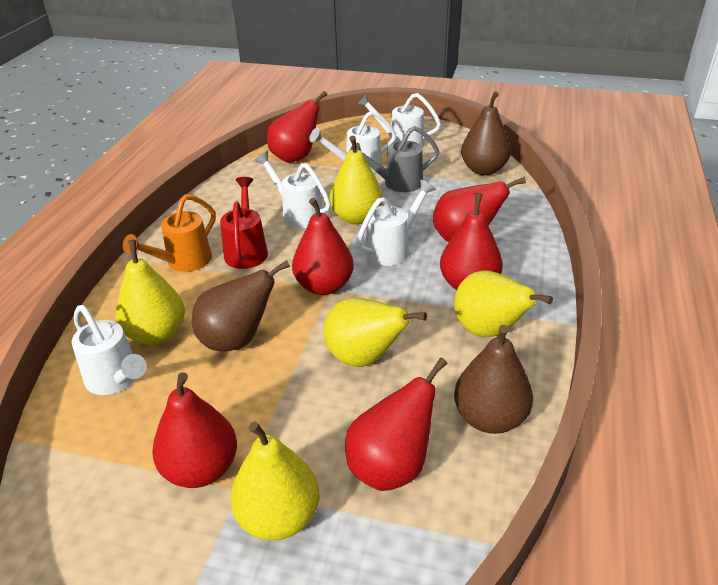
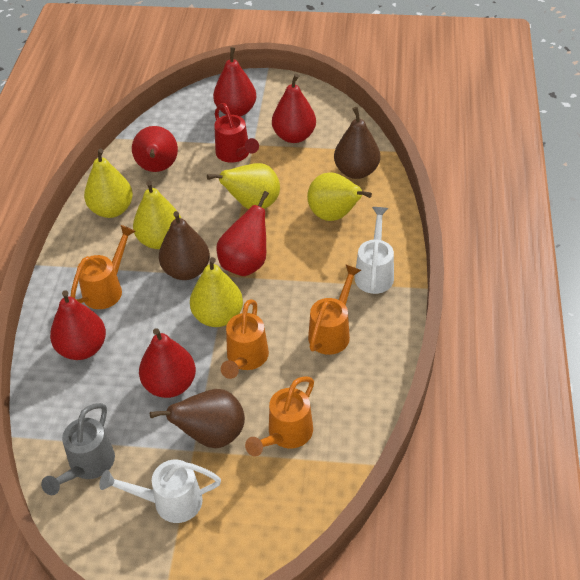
orange watering can: [123,194,216,272] = 1 -> [70,225,136,309] [221,299,269,379] [245,376,314,456] [308,264,361,355] = 4
white watering can: [72,305,147,395] [254,151,331,228] [309,111,396,173] [356,180,436,266] [357,93,441,148] = 5 -> [99,460,221,523] [355,207,394,294] = 2

